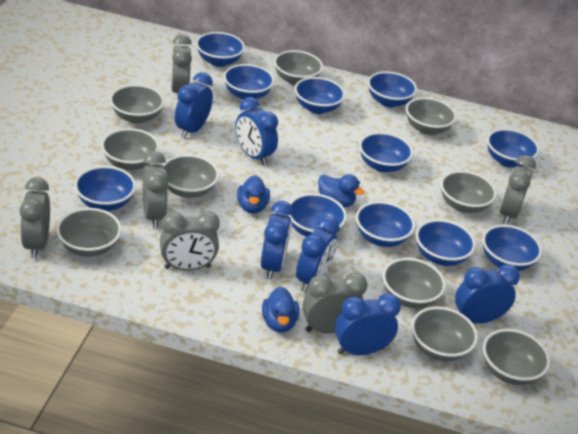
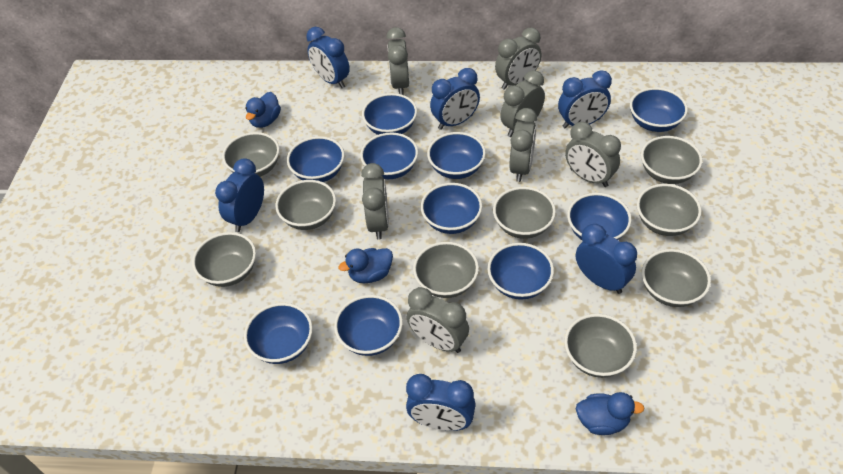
blue bowl: [74,166,136,211] [196,32,245,67] [223,64,274,100] [288,193,347,237] [294,77,345,114] [356,201,415,247] [359,132,413,172] [368,71,417,107] [416,219,476,266] [482,225,542,271] [487,129,539,168] = 11 -> [244,303,313,364] [287,136,345,182] [334,295,403,356] [360,133,418,179] [362,93,417,135] [421,183,482,234] [427,132,486,179] [487,243,554,300] [567,193,632,240] [630,88,688,132] = 10
grey bowl: [56,208,122,257] [101,128,159,170] [110,84,164,124] [163,155,219,198] [274,50,323,85] [383,258,446,308] [406,97,457,135] [411,307,478,361] [440,171,496,213] [483,329,550,385] = 10 -> [192,232,256,287] [222,132,280,177] [275,180,336,230] [413,242,479,298] [493,187,556,239] [564,314,637,378] [637,184,702,236] [641,136,702,184] [642,249,711,307] = 9
grey clock: [20,177,50,258] [143,151,169,228] [160,211,220,271] [171,34,192,100] [303,273,367,333] [500,155,536,224] = 6 -> [361,163,389,240] [386,27,409,95] [407,287,469,353] [495,28,541,90] [500,70,545,137] [509,108,537,182] [565,122,621,187] = 7

